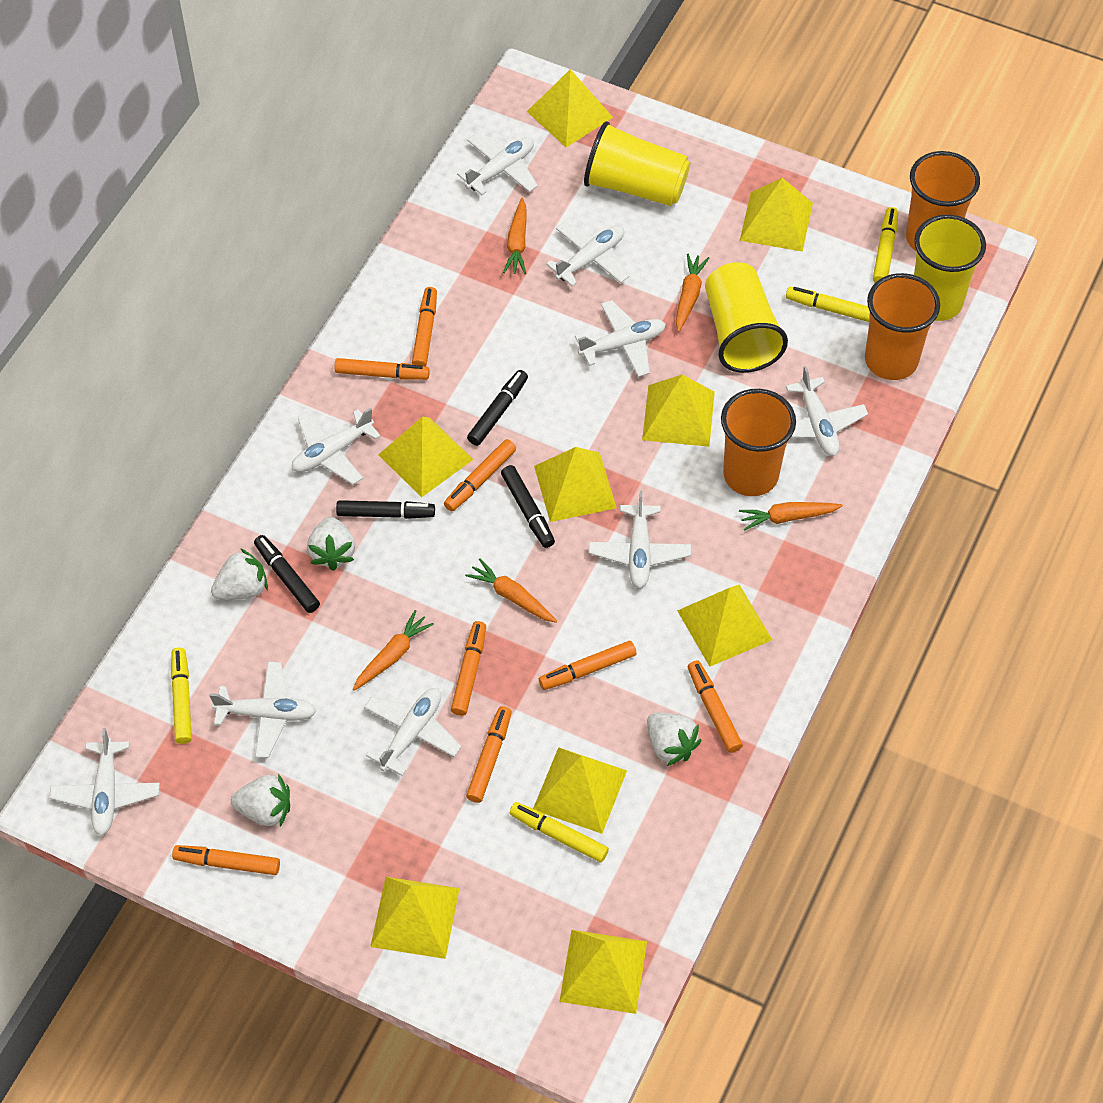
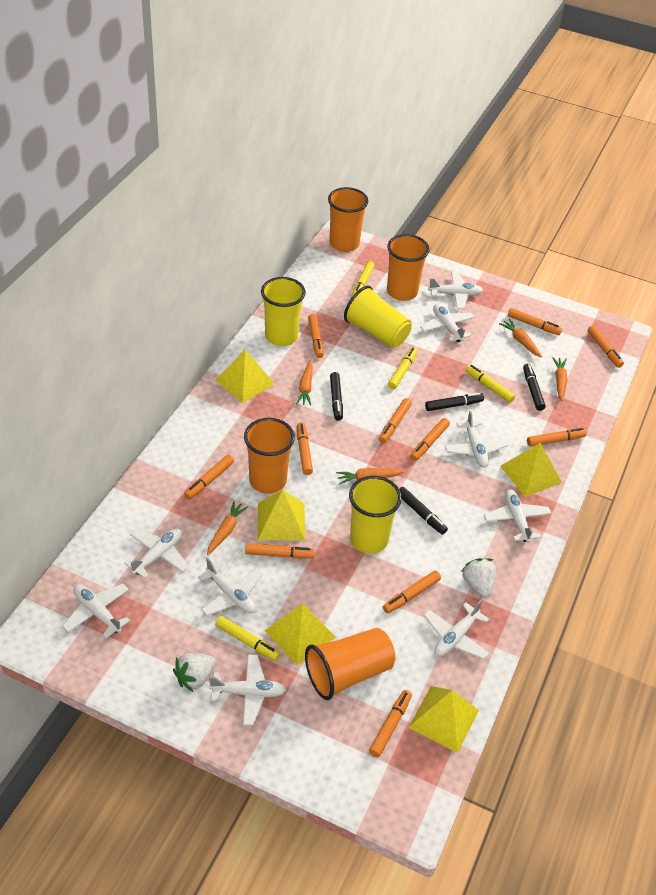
orange cup: [721,389,796,496] [865,273,940,380] [906,151,980,251] = 3 -> [244,418,295,494] [305,628,395,700] [328,187,368,252] [387,234,429,301] = 4
orange marker: [172,845,280,875] [334,358,430,380] [412,287,437,366] [444,439,516,512] [451,621,486,716] [466,706,512,803] [539,641,636,690] [688,660,743,753] = 8 -> [184,455,234,499] [245,543,315,558] [297,423,313,475] [308,314,324,358] [369,690,412,757] [379,398,412,443] [383,571,441,614] [410,418,450,461] [508,308,562,335] [527,428,587,447] [588,325,624,368] = 11
white strawberry: [211,548,268,600] [231,774,290,827] [307,517,355,571] [647,713,702,766] = 4 -> [173,653,215,692] [461,558,496,598] = 2
yellow pyramid: [370,877,460,959] [378,417,474,497] [527,69,613,147] [533,747,627,834] [534,447,616,522] [559,930,647,1014] [642,375,715,447] [677,584,772,667] [740,178,813,252] = 9 -> [215,350,275,403] [258,490,305,541] [265,603,336,665] [408,686,479,753] [500,443,562,497] = 5

